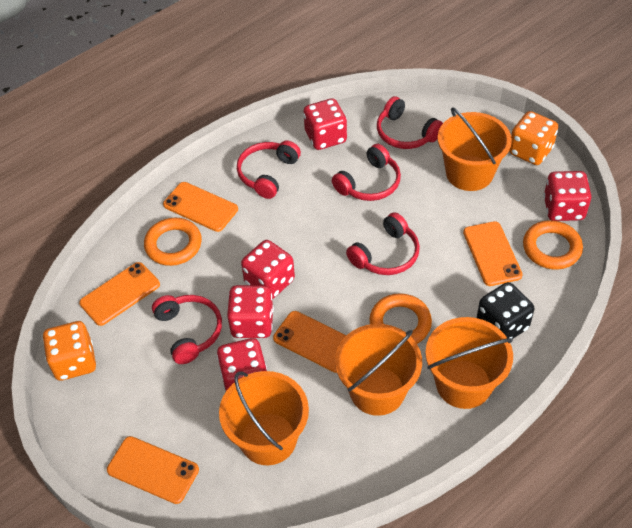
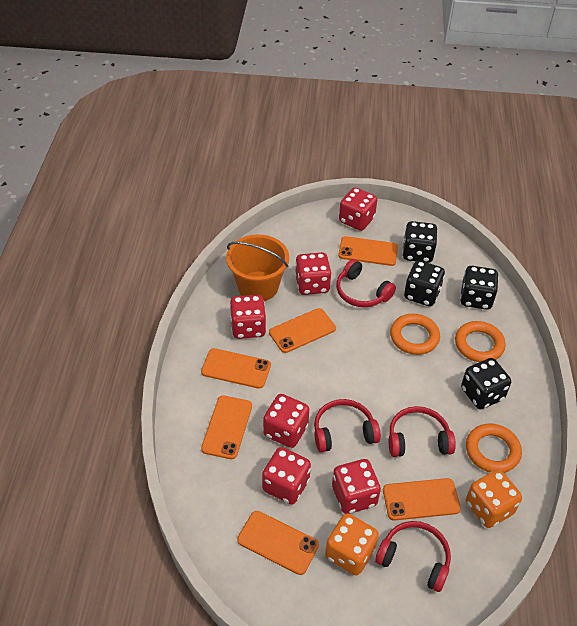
black dice: [477,282,534,339] = 1 -> [402,221,438,263] [404,260,445,307] [460,266,499,310] [461,358,511,409] = 4
orange bucket: [219,371,309,465] [335,324,422,416] [425,317,513,409] [438,108,512,191] = 4 -> [226,234,289,301] = 1
orange phone: [79,262,160,326] [107,436,199,504] [163,182,238,232] [273,311,346,373] [463,221,523,286] = 5 -> [201,348,271,389] [201,395,252,459] [237,511,319,575] [269,308,336,353] [338,236,398,266] [383,478,461,521] = 6
red dice: [217,338,267,392] [227,285,274,338] [241,240,295,299] [303,98,347,150] [543,171,591,221] = 5 -> [230,295,266,339] [262,447,311,504] [263,394,309,448] [295,252,331,295] [332,459,381,514] [339,187,377,231] = 6
red headphones: [152,295,222,364] [237,141,301,199] [332,144,401,201] [346,212,420,275] [377,96,443,149] = 5 -> [314,399,381,452] [336,259,396,307] [375,521,451,592] [389,406,456,457] = 4

